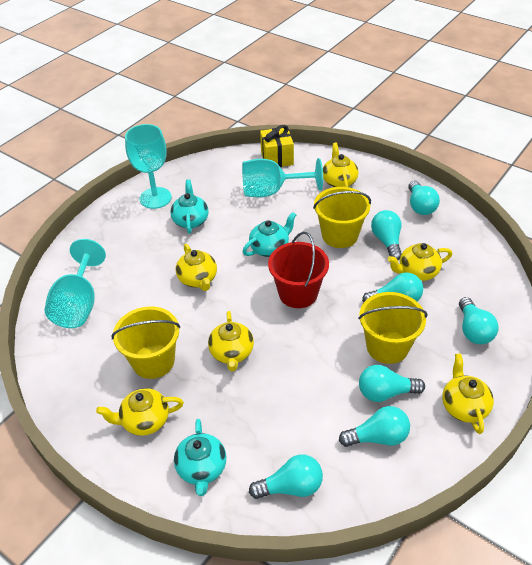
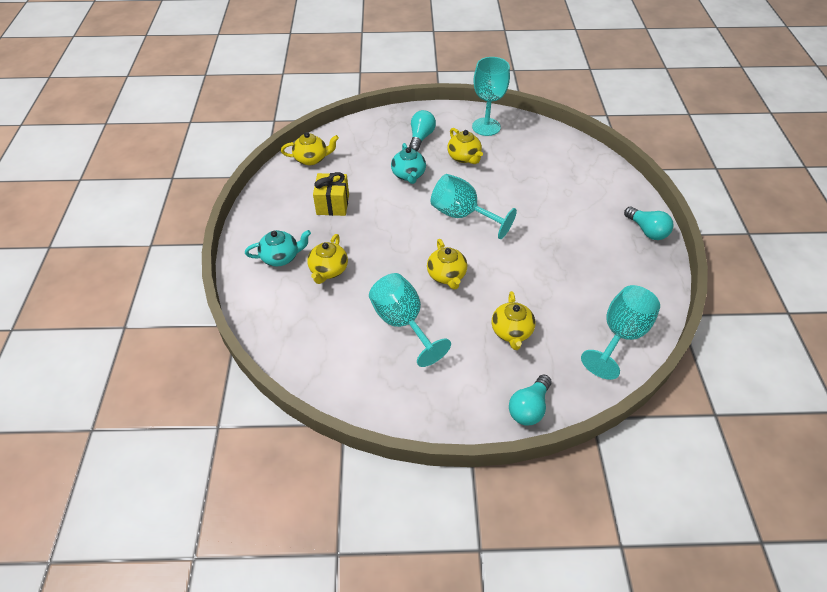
red bucket: [268,232,329,308] = 1 -> none = 0
turquoise goblet: [45,239,106,328] [125,124,172,209] [242,158,323,197] = 3 -> [369,273,451,367] [430,174,517,239] [472,57,510,136] [581,285,660,380] = 4
turquoise light bulb: [249,454,323,499] [339,406,410,447] [359,365,425,402] [362,273,423,302] [371,210,402,260] [408,181,440,215] [459,297,499,344] = 7 -> [409,110,436,151] [509,375,552,426] [624,207,673,240] = 3
turquoise teapot: [170,179,209,233] [174,419,226,496] [243,212,296,257] = 3 -> [245,230,311,267] [391,143,426,184] = 2
yellow bucket: [111,306,180,379] [313,187,371,248] [358,292,428,364] = 3 -> none = 0
yellow teapot: [96,388,184,436] [176,244,217,291] [208,311,254,371] [323,143,359,187] [388,243,452,281] [442,353,494,434] = 6 -> [281,132,339,166] [307,234,348,284] [427,239,467,290] [447,128,483,164] [492,291,536,350] = 5

